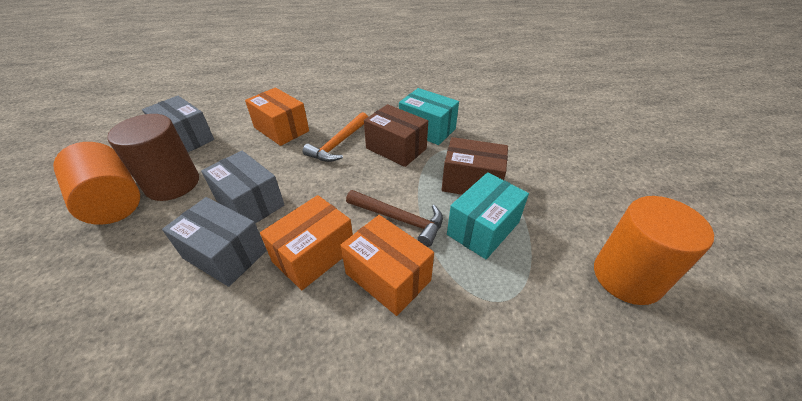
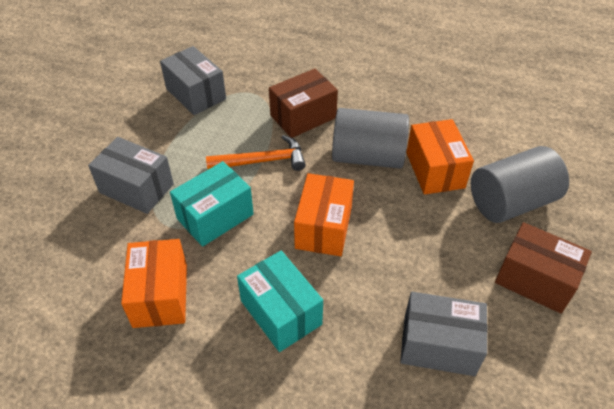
brown cylinder: [107,114,199,201] = 1 -> none = 0
brown hammer: [346,190,443,247] = 1 -> none = 0
grey cylinder: none = 0 -> [332,108,409,168] [471,146,569,223] = 2
orange cylinder: [53,142,140,225] [594,196,714,305] = 2 -> none = 0

